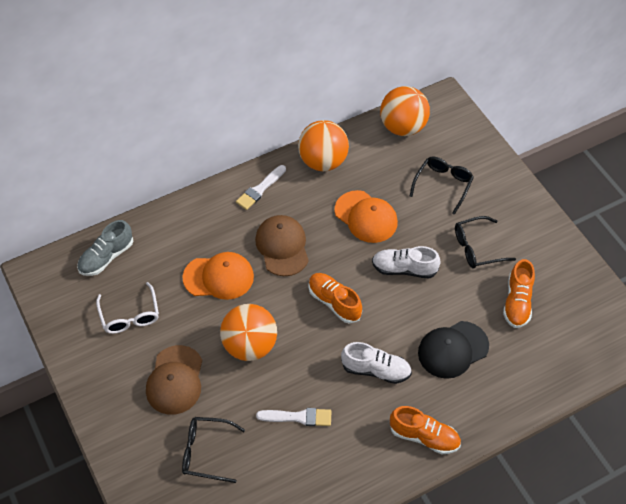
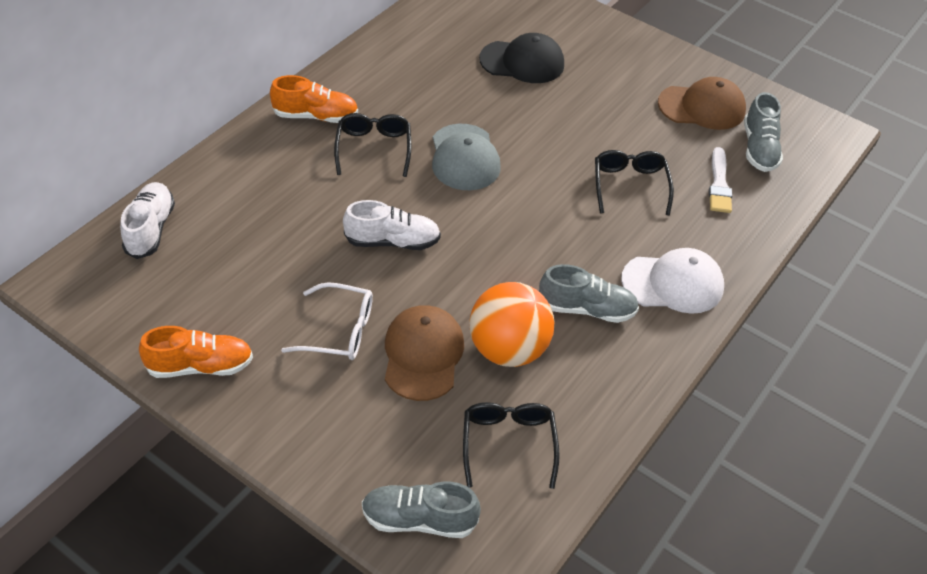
grey cap: none = 0 -> [432,124,501,190] = 1
grey shoe: [77,220,133,276] = 1 -> [362,481,481,538] [539,264,639,323] [744,92,783,172] = 3
orange ball: [220,304,277,361] [298,120,349,171] [380,86,430,136] = 3 -> [469,282,554,367] = 1
orange cap: [182,252,254,300] [334,190,398,243] = 2 -> none = 0
orange shoe: [308,273,362,323] [390,406,461,454] [503,259,535,328] = 3 -> [139,326,253,378] [270,75,358,123] = 2
white brush: [236,165,286,210] [256,408,331,426] = 2 -> [709,147,732,213] = 1
white cap: none = 0 -> [621,248,724,314] = 1

